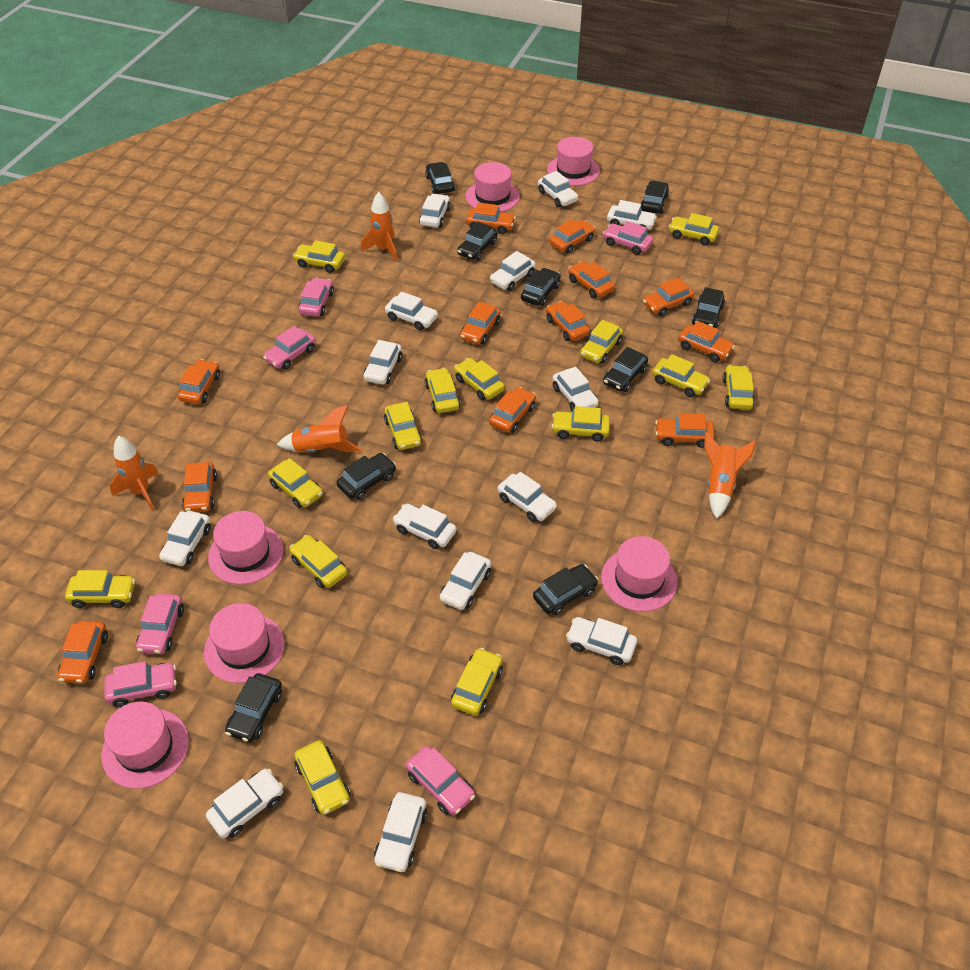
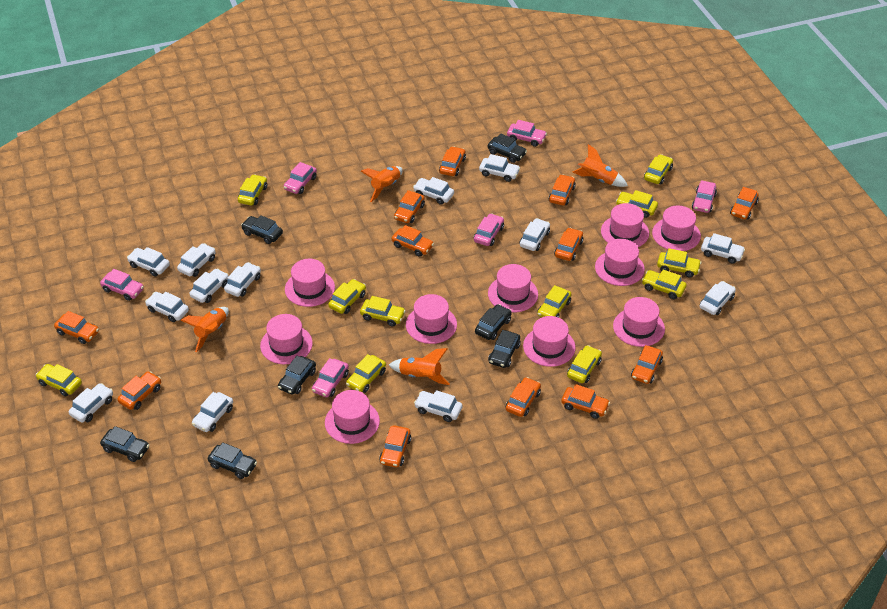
black car: [225,673,282,742] [336,453,396,500] [425,162,455,194] [457,222,498,261] [521,268,561,306] [533,564,598,616] [603,347,648,392] [640,180,669,214] [692,287,725,328] = 9 -> [100,426,149,462] [208,442,257,479] [241,216,283,244] [278,356,316,395] [475,304,512,340] [487,134,527,163] [488,330,521,368] = 7
pink hat: [101,702,189,789] [204,603,285,683] [208,511,283,584] [466,162,520,212] [547,137,600,186] [601,536,678,612] = 6 -> [260,314,313,364] [285,259,335,307] [325,390,380,444] [406,294,457,344] [488,264,538,312] [523,316,576,367] [595,239,645,286] [601,203,649,247] [613,297,665,347] [652,206,701,251] = 10
white car: [159,511,211,566] [206,769,283,838] [363,340,403,385] [374,792,428,872] [385,292,438,331] [393,504,456,549] [419,194,451,228] [440,552,491,610] [490,251,536,291] [498,472,557,522] [538,171,578,207] [552,367,599,411] [566,617,637,665] [607,200,657,230] = 14 -> [69,383,113,422] [127,247,170,276] [145,292,189,322] [177,243,216,277] [189,269,228,303] [192,392,233,432] [224,262,261,297] [413,177,454,205] [414,390,463,422] [479,154,520,182] [520,218,550,251] [700,281,736,315] [701,233,745,264] = 13
yellow car: [65,570,135,608] [268,458,323,508] [290,535,347,588] [293,240,345,273] [294,740,350,815] [384,402,422,450] [425,368,461,413] [451,648,503,716] [454,358,505,400] [552,406,610,442] [580,320,623,364] [652,354,710,397] [669,213,719,245] [722,365,755,409] = 14 -> [36,364,82,396] [238,174,267,205] [328,279,366,314] [346,354,386,393] [360,296,406,327] [537,285,572,318] [567,345,602,383] [616,190,658,218] [642,270,687,299] [644,154,673,184] [657,248,701,278] = 11

